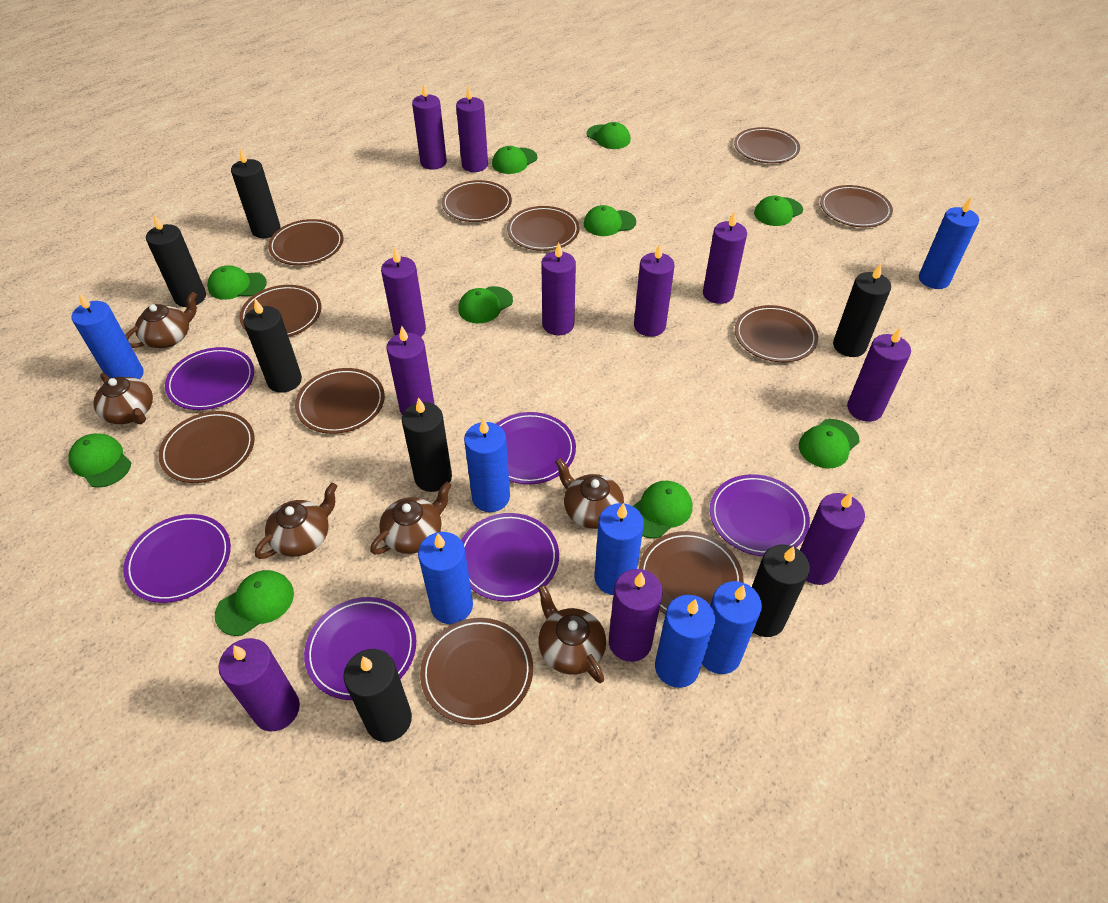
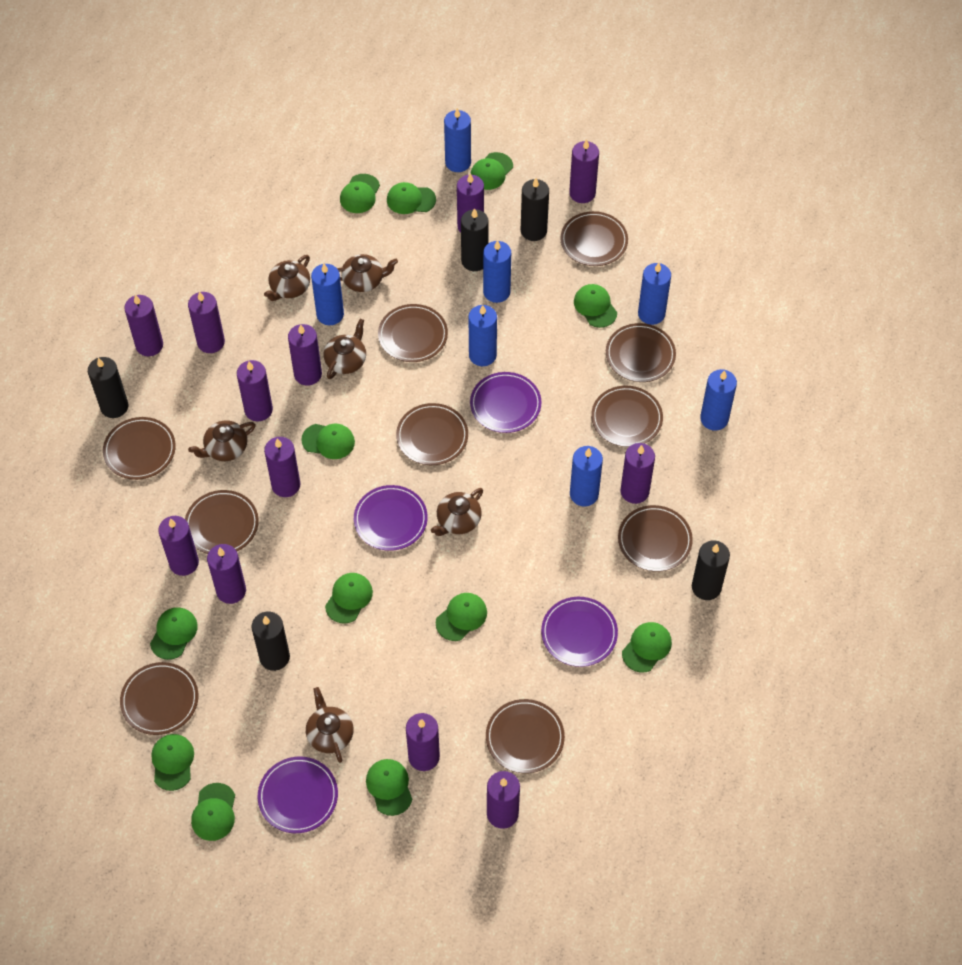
black candle: [146,215,206,307] [231,149,281,238] [244,299,302,393] [343,649,412,742] [402,397,452,492] [752,545,810,637] [833,264,891,357] = 7 -> [88,357,128,418] [251,611,290,671] [461,208,489,271] [521,178,549,241] [692,540,730,600] = 5
brown plate: [159,411,255,483] [239,285,322,337] [268,219,343,266] [295,368,385,434] [420,618,533,725] [442,180,512,222] [507,206,580,251] [639,531,744,614] [734,127,800,163] [735,305,818,362] [820,185,893,227] = 11 -> [103,417,176,480] [120,662,198,735] [185,490,259,554] [378,304,448,362] [396,403,468,465] [486,699,565,773] [560,211,628,266] [591,386,663,447] [606,323,676,382] [618,505,693,572] = 10
green cap: [68,433,131,488] [207,265,267,300] [215,570,294,636] [458,286,513,323] [492,146,537,174] [584,205,636,236] [587,122,631,149] [633,481,693,539] [754,195,803,226] [799,419,860,468] = 10 -> [150,607,198,660] [151,734,194,791] [191,783,235,841] [301,423,355,459] [325,573,373,624] [340,174,380,213] [366,759,412,816] [387,182,436,214] [436,593,487,641] [471,152,513,190] [574,284,617,328] [622,622,672,672] = 12
purple candle: [219,638,300,731] [381,248,426,337] [386,326,435,415] [412,83,447,170] [456,85,488,172] [541,242,576,335] [609,569,662,662] [634,244,675,337] [703,211,747,304] [800,493,865,585] [847,327,911,422] = 11 -> [124,295,163,356] [158,516,199,576] [188,291,225,353] [207,544,246,604] [237,360,273,421] [264,437,300,497] [288,324,322,386] [406,713,440,771] [457,173,484,233] [487,771,520,829] [569,139,599,203] [620,443,655,504] = 12
purple plate: [123,514,231,603] [165,347,254,410] [304,597,416,700] [461,513,559,601] [496,412,576,484] [710,474,810,556] = 6 -> [258,756,338,833] [354,485,428,551] [470,372,541,433] [541,597,618,667] = 4

